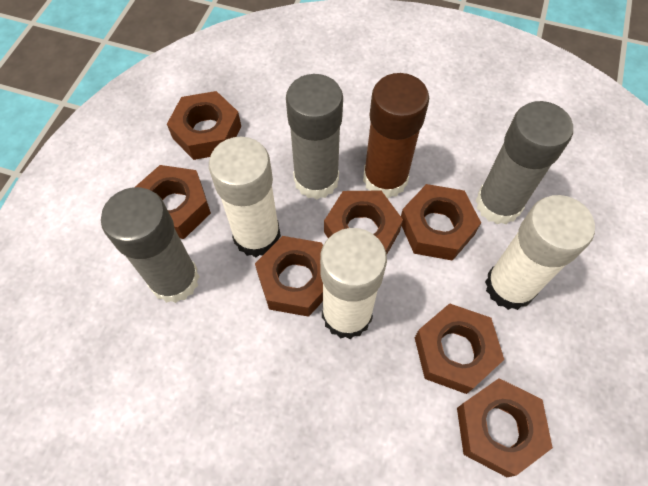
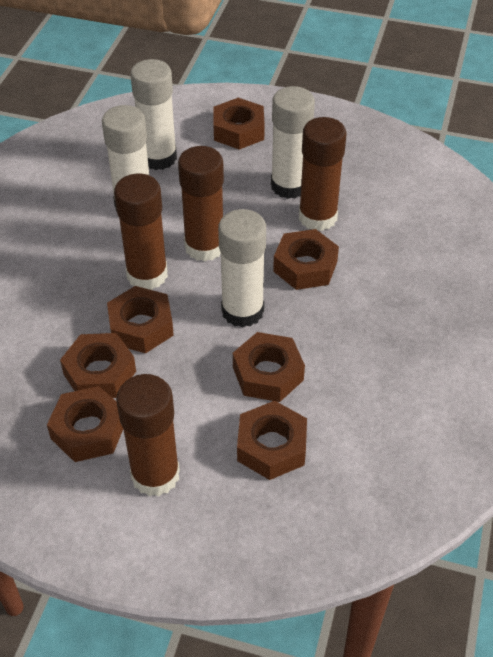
brown glue stick: [363,73,429,198] = 1 -> [114,174,168,290] [116,374,180,496] [178,146,224,261] [299,117,347,231] = 4
grey glue stick: [101,187,199,303] [286,74,343,199] [476,101,573,224] = 3 -> none = 0
white glue stick: [209,137,281,257] [320,228,387,339] [485,195,595,310] = 3 -> [102,105,149,212] [130,59,177,170] [218,209,266,328] [271,86,315,199] = 4

